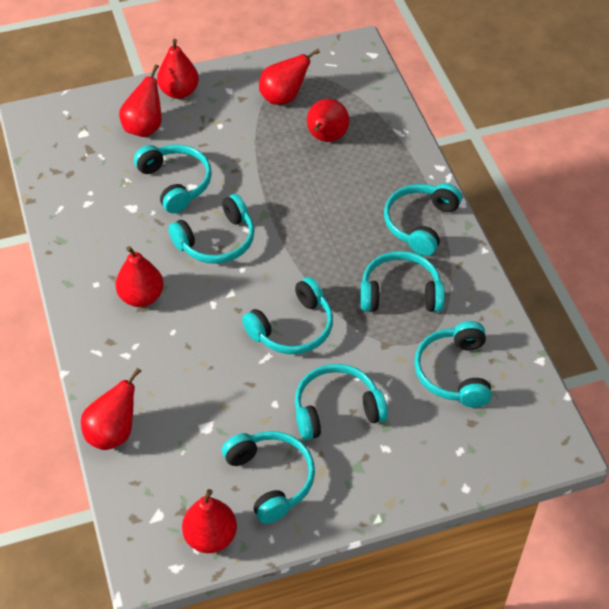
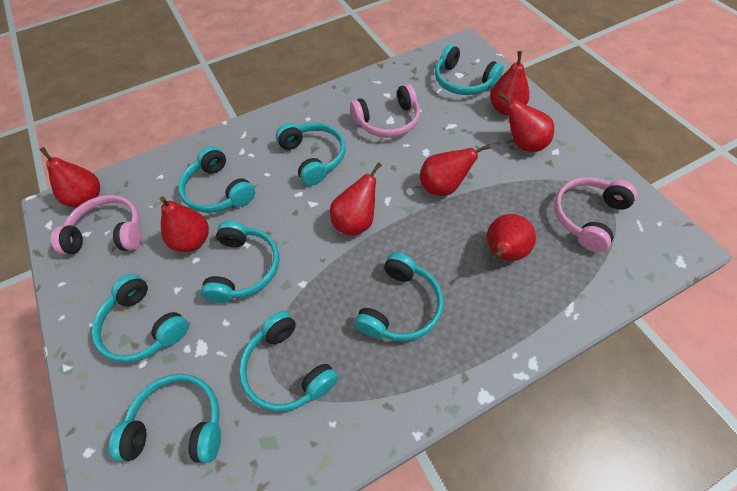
pink headphones: none = 0 -> [51,195,142,255] [350,84,420,138] [554,177,637,252] = 3

